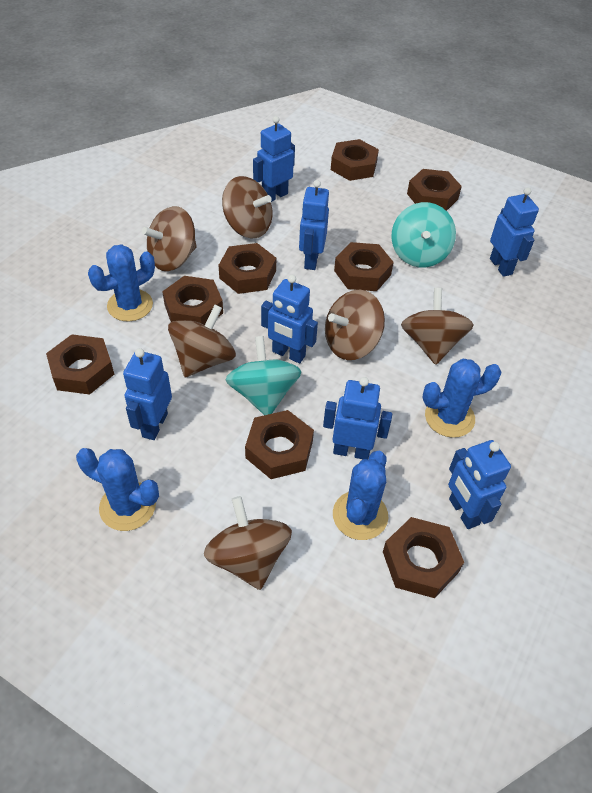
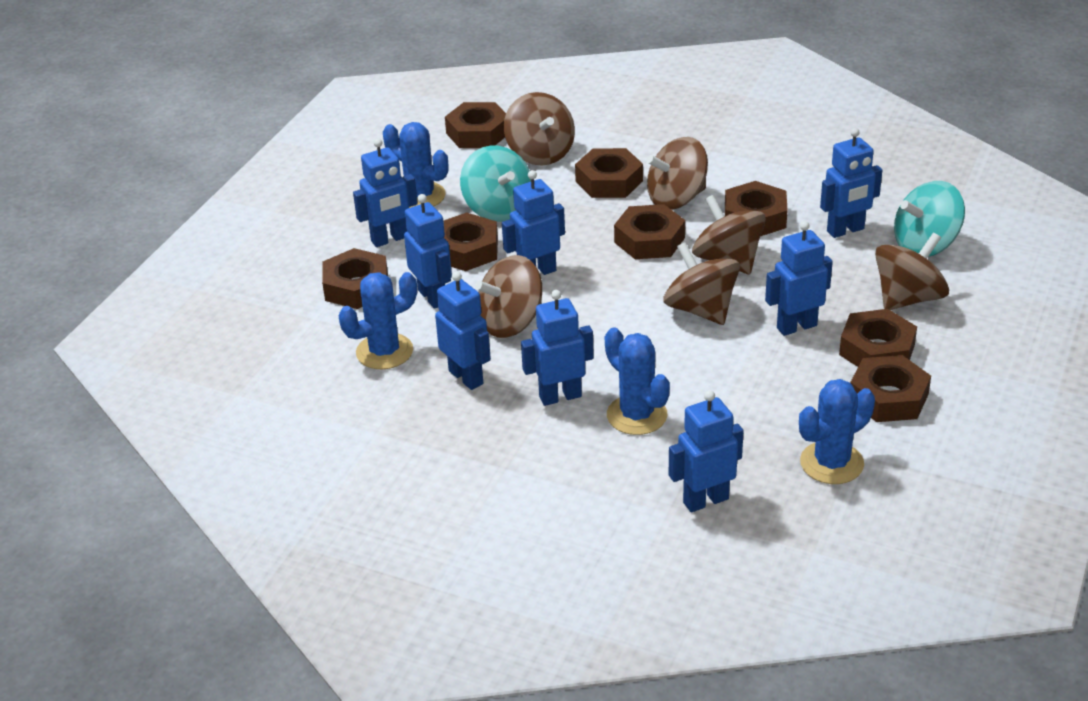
blue robot: [123,348,172,440] [253,116,295,202] [261,275,318,363] [299,180,329,270] [323,377,392,459] [448,440,511,529] [490,187,539,277] = 7 -> [353,138,418,247] [404,194,452,309] [435,271,491,390] [502,170,565,275] [521,290,594,406] [669,390,743,512] [765,221,833,336] [820,128,882,238] = 8

